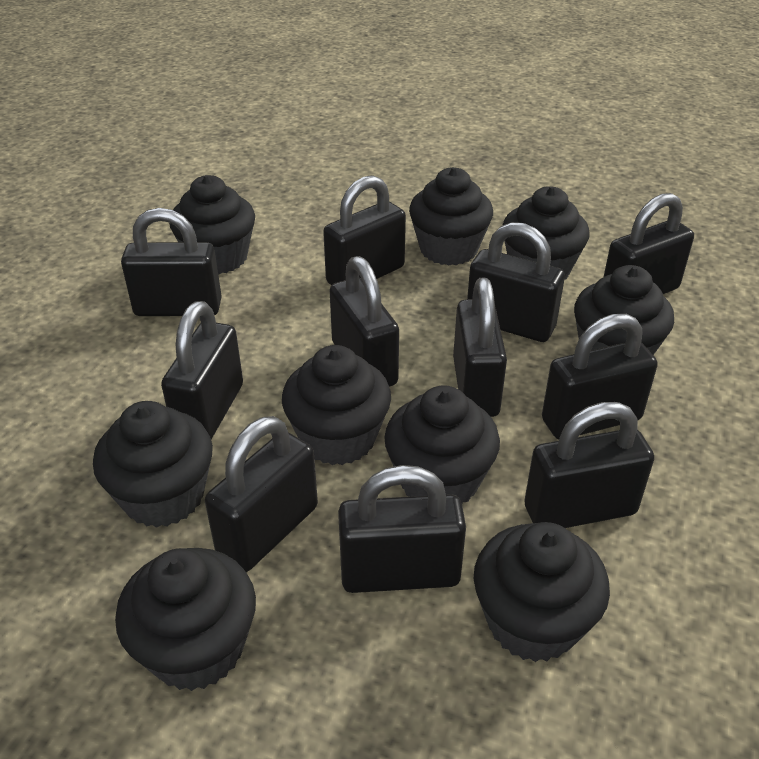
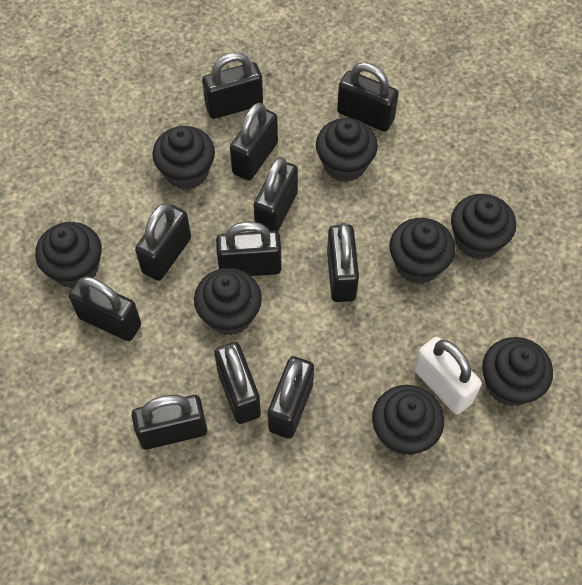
black cupcake: [93,401,213,528] [115,548,256,691] [169,175,255,274] [282,345,391,465] [384,385,500,503] [409,167,493,266] [474,522,610,662] [503,186,589,280] [574,265,674,355] = 9 -> [35,222,102,288] [152,126,215,190] [194,268,262,336] [316,118,378,182] [372,385,444,455] [389,218,455,284] [451,194,516,259] [482,337,553,406] = 8
white padlock: none = 0 -> [414,337,482,414] = 1

